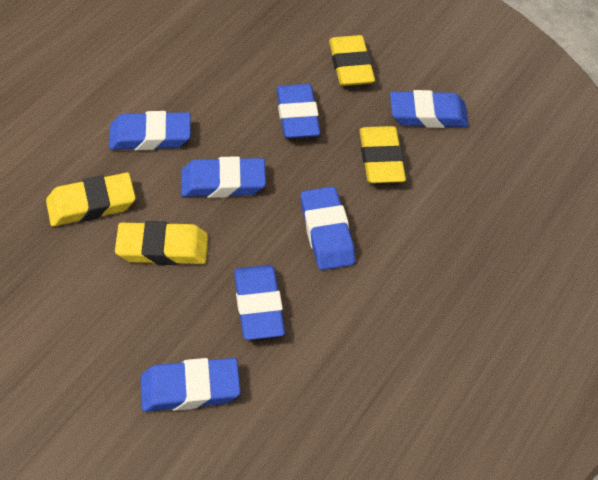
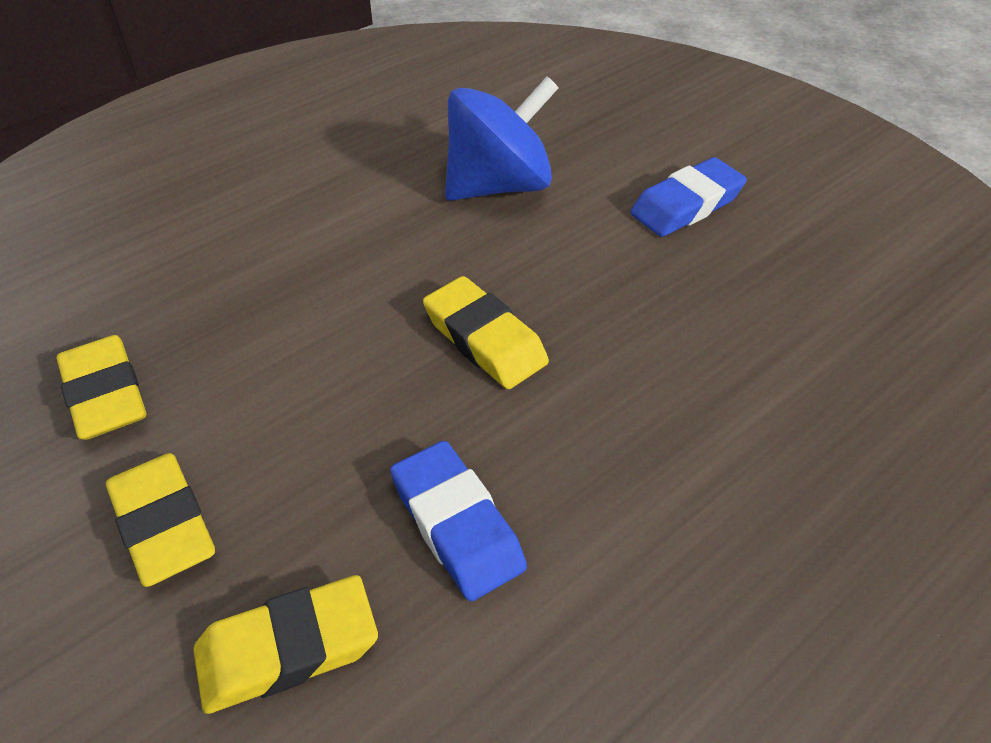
blue eraser: [109,111,191,150] [141,358,240,412] [181,156,266,198] [234,265,285,340] [276,84,321,138] [301,186,355,270] [390,90,469,128] = 7 -> [390,441,527,601] [630,157,747,237] = 2
blue spinning top: none = 0 -> [445,76,559,201] = 1

